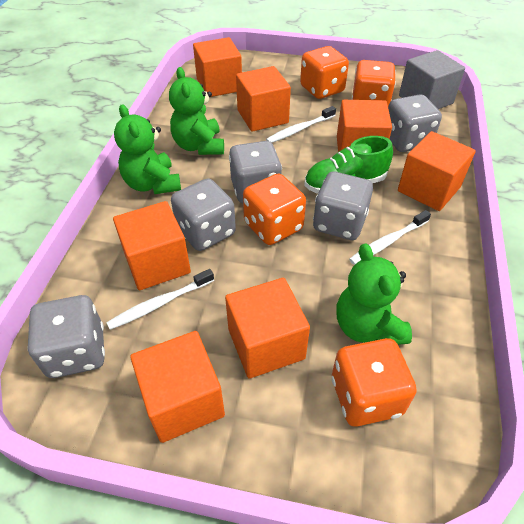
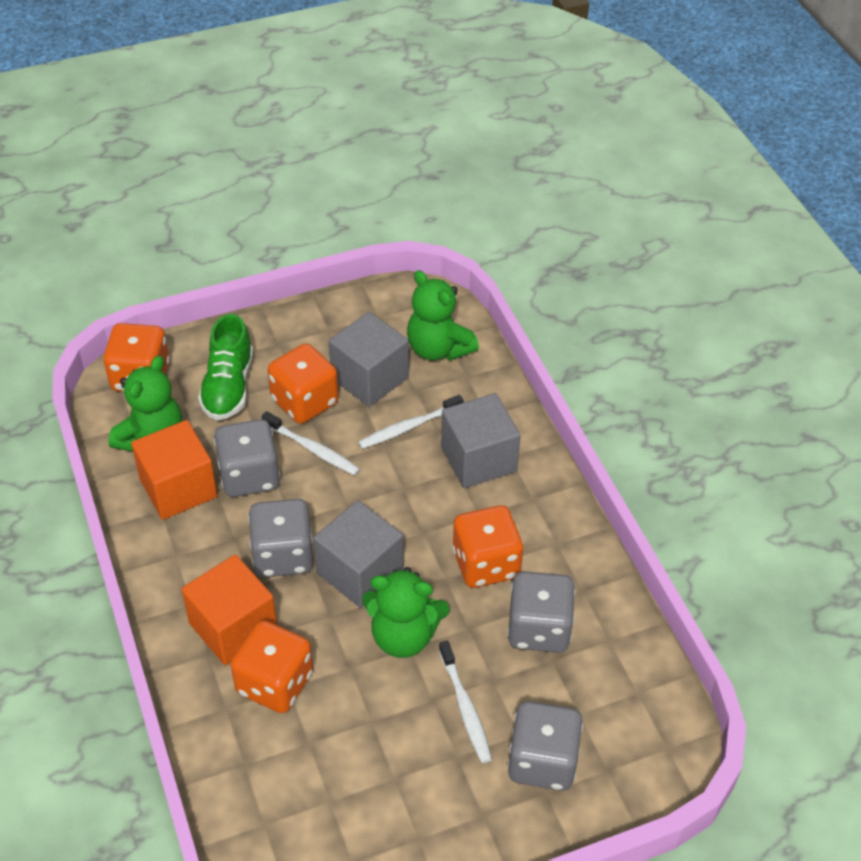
grey cube: [399,50,465,109] = 1 -> [313,500,403,608] [329,312,409,407] [441,393,521,488] = 3
grey dice: [27,295,105,378] [171,178,236,251] [229,141,282,203] [313,172,373,240] [388,94,442,152] = 5 -> [214,419,280,497] [248,499,313,577] [507,571,575,653] [507,701,583,791] = 4
orange cube: [113,201,191,290] [130,331,225,443] [193,37,242,97] [225,278,310,379] [236,66,291,132] [337,100,392,152] [398,131,476,211] = 7 -> [131,420,218,520] [182,555,277,665] = 2

